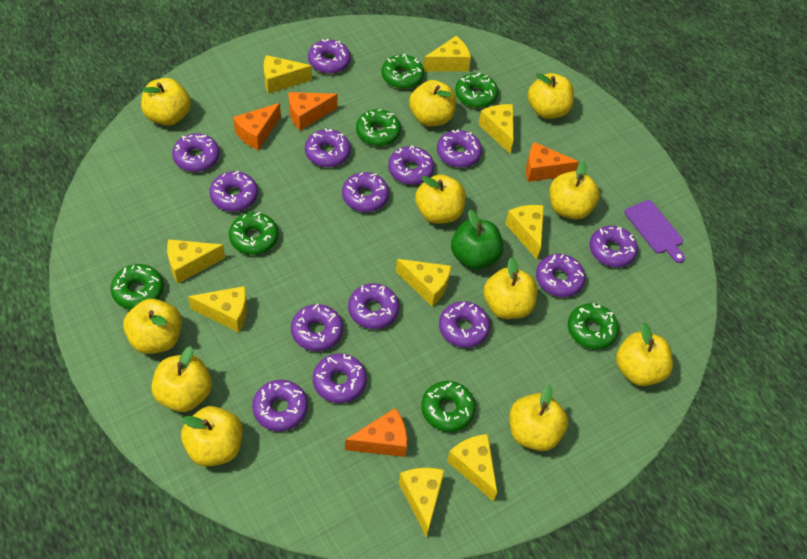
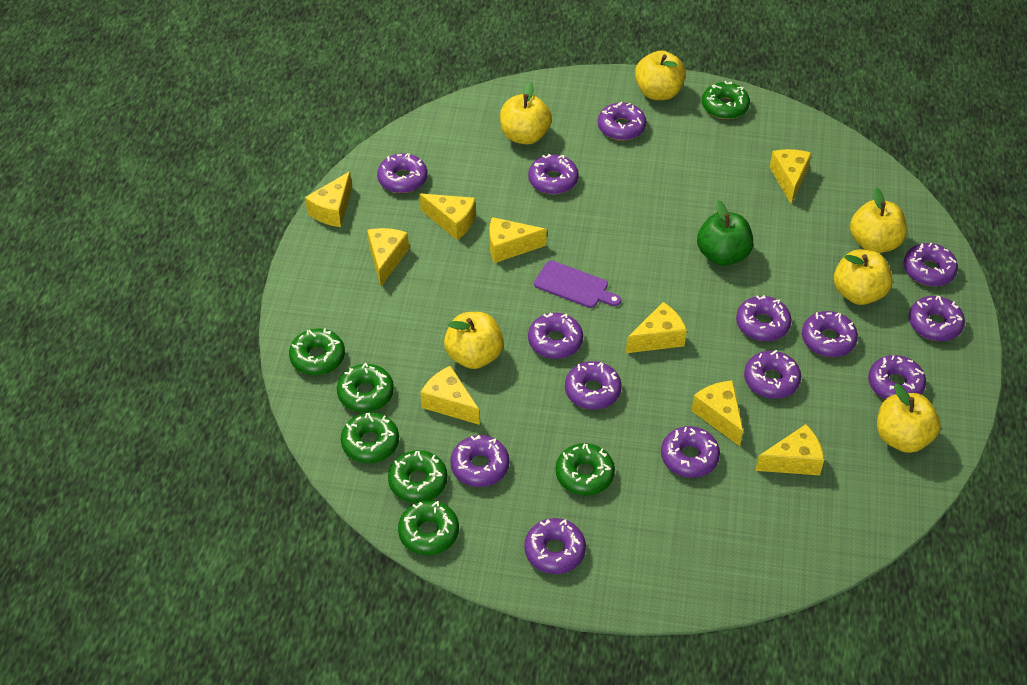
orange cheese: [233,103,281,150] [289,92,337,130] [345,408,407,457] [526,142,579,182] = 4 -> none = 0
yellow apple: [123,299,182,354] [141,78,191,126] [151,346,212,412] [181,406,243,466] [409,80,456,126] [415,174,466,224] [483,257,537,319] [509,385,568,451] [528,73,574,119] [549,161,600,219] [616,322,673,386] = 11 -> [444,312,504,369] [500,82,552,144] [635,50,686,100] [834,249,893,305] [850,188,907,253] [877,384,941,453] = 6

